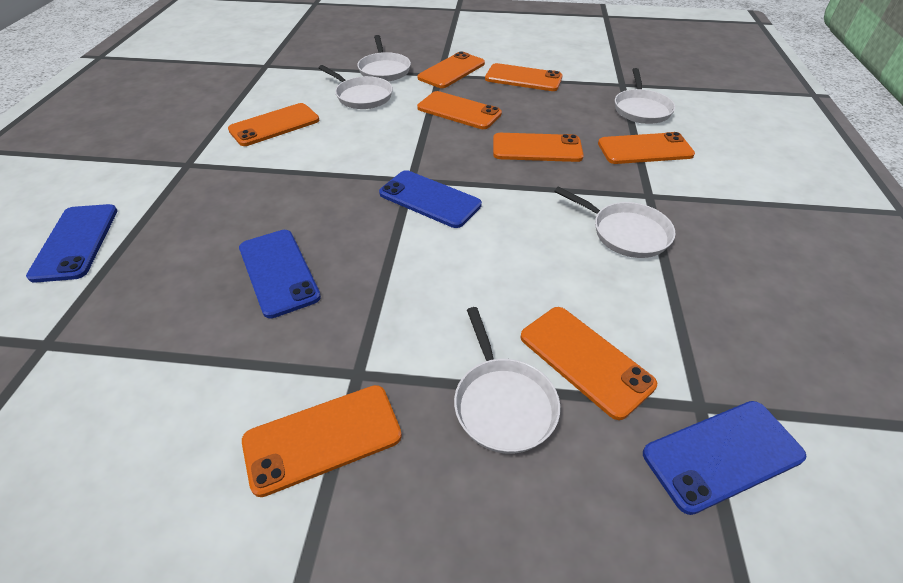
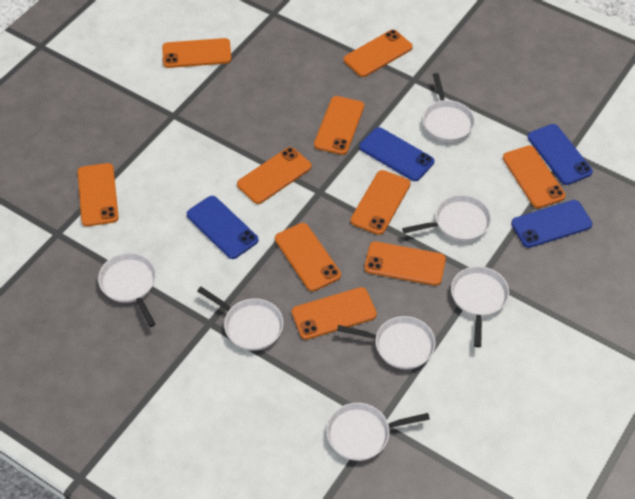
orange phone: [228,103,319,146] [242,385,402,497] [417,91,502,129] [418,51,485,88] [485,63,563,91] [493,133,584,162] [521,307,657,420] [598,132,695,164] = 8 -> [77,163,119,226] [162,38,232,68] [237,147,312,204] [275,223,341,291] [292,287,377,340] [314,96,364,155] [344,30,413,77] [350,170,411,235] [364,241,446,286] [503,145,566,208] = 10
white pan: [319,65,393,109] [358,35,411,81] [454,307,560,454] [554,186,676,258] [615,68,675,124] = 5 -> [98,253,156,327] [197,287,283,351] [326,403,430,461] [337,316,436,369] [402,195,491,241] [423,73,475,142] [451,266,509,347] = 7

